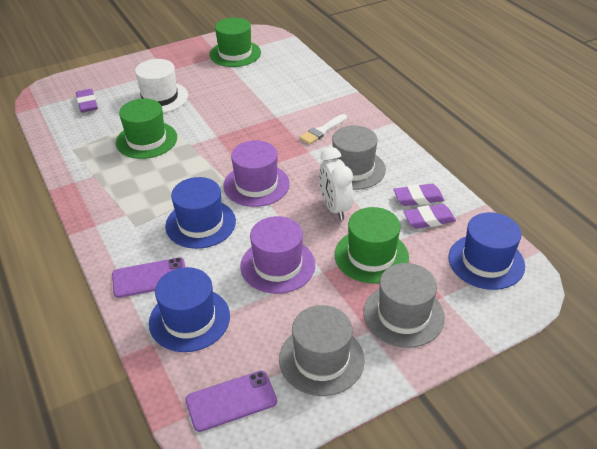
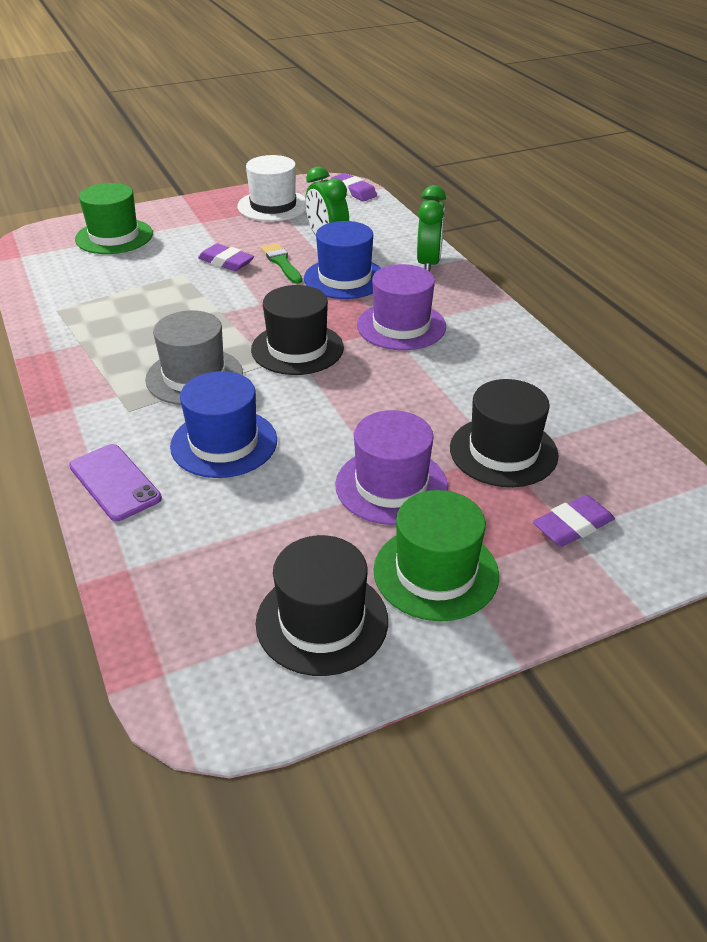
black hat: none = 0 -> [251,285,344,375] [256,535,388,676] [450,379,559,487] = 3
blue hat: [149,267,230,352] [165,177,236,249] [448,212,525,290] = 3 -> [170,371,277,478] [304,221,381,299] = 2
green brush: none = 0 -> [261,243,302,284] = 1
green clock: none = 0 -> [305,166,349,236] [417,185,446,272] = 2
green hat: [116,99,177,159] [209,17,261,67] [335,207,409,283] = 3 -> [75,183,153,254] [373,490,499,621] = 2
grey hat: [279,305,365,396] [322,125,386,190] [363,263,445,348] = 3 -> [145,310,243,405] = 1
purple phone: [112,257,185,298] [186,371,277,432] = 2 -> [69,444,162,521] = 1
white brush: [299,114,347,144] = 1 -> none = 0
white clock: [319,147,353,220] = 1 -> none = 0

